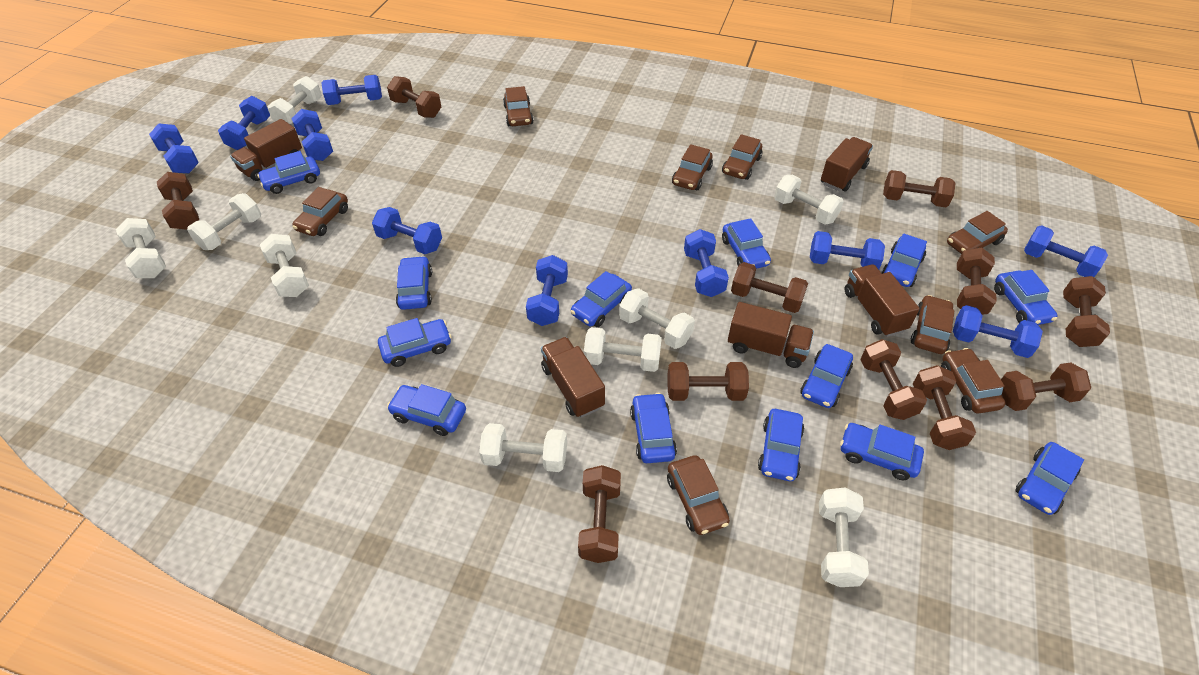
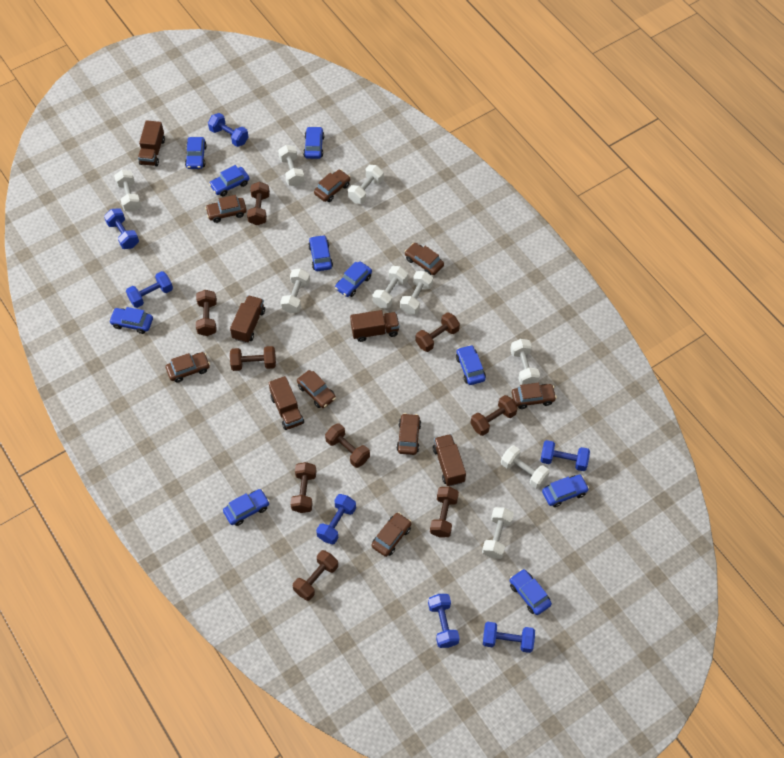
blue car: [257,151,320,194] [378,318,452,367] [387,384,466,436] [396,256,432,310] [571,271,632,327] [630,393,677,463] [722,218,771,269] [758,409,804,481] [800,344,853,408] [840,423,924,480] [881,234,927,287] [994,270,1058,325] [1015,442,1084,515] = 13 -> [109,307,153,334] [185,137,207,169] [209,165,249,196] [223,489,270,526] [303,126,325,159] [308,235,333,271] [335,262,372,297] [456,345,486,385] [510,569,552,615] [542,475,589,507] = 10
blue dumbbell: [149,123,199,173] [218,96,270,150] [291,109,333,161] [321,75,382,105] [372,207,442,254] [526,255,568,326] [684,229,729,297] [810,231,885,269] [953,305,1043,358] [1024,225,1108,277] = 10 -> [104,208,139,249] [126,271,173,308] [208,113,249,147] [316,494,356,545] [428,594,460,648] [483,622,535,653] [540,440,590,471] = 7
brown dumbbell: [157,172,199,230] [387,76,441,118] [578,465,621,563] [667,362,749,401] [731,262,808,313] [860,339,927,420] [883,170,956,207] [913,365,976,450] [957,248,997,315] [1001,362,1091,411] [1063,276,1110,347] = 11 -> [196,290,217,336] [230,346,276,371] [247,182,270,225] [290,462,317,513] [293,550,338,601] [325,423,370,468] [415,312,460,352] [430,487,459,537] [470,395,517,436] = 9

